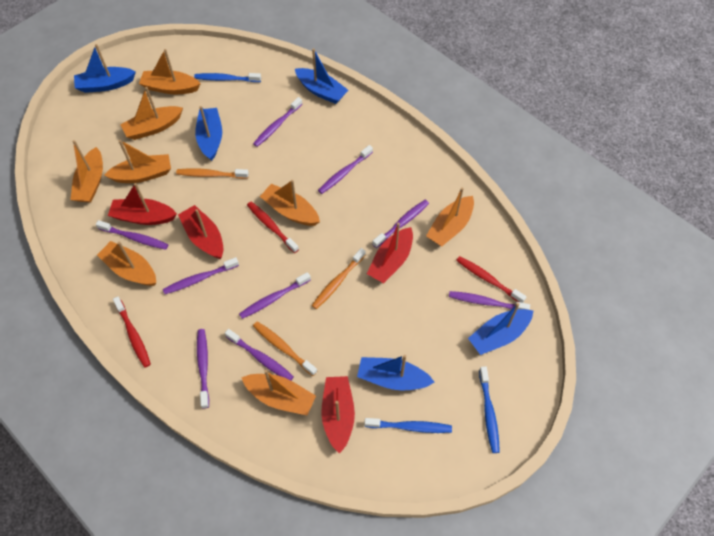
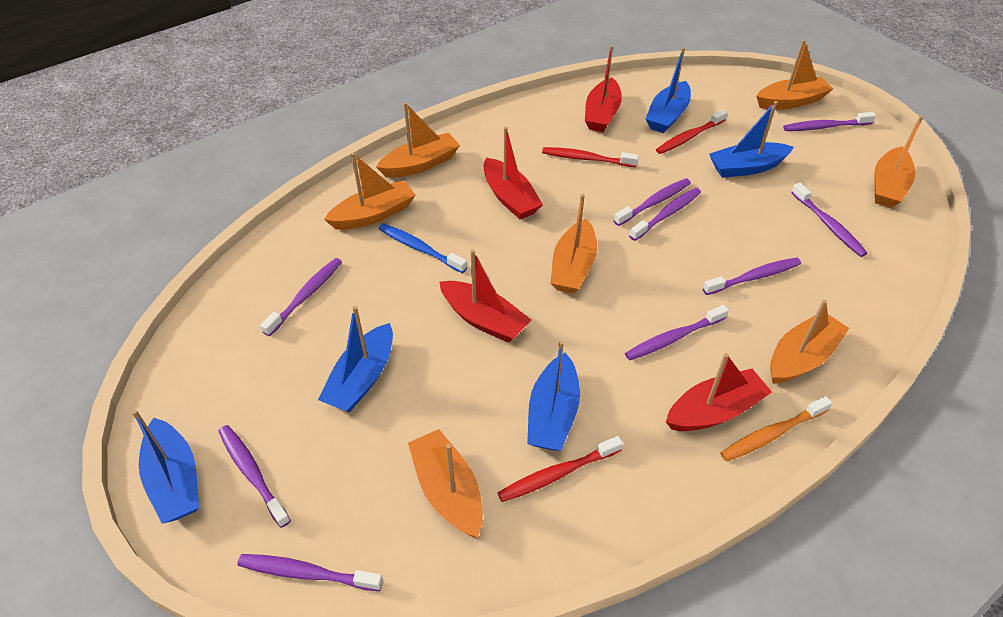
blue toothbrush: [194,73,261,82] [364,418,452,433] [479,366,500,453] = 3 -> [379,223,467,273] = 1
orange boat: [70,140,103,202] [97,241,156,286] [104,140,171,183] [120,87,183,140] [139,49,201,94] [241,370,316,415] [260,180,320,226] [426,187,474,246] = 8 -> [324,153,415,230] [376,102,460,178] [408,429,483,538] [551,194,597,294] [756,39,833,109] [770,300,849,384] [874,116,923,208] = 7
orange toothbrush: [176,168,249,179] [253,321,317,376] [311,248,366,309] = 3 -> [721,396,832,462] = 1

